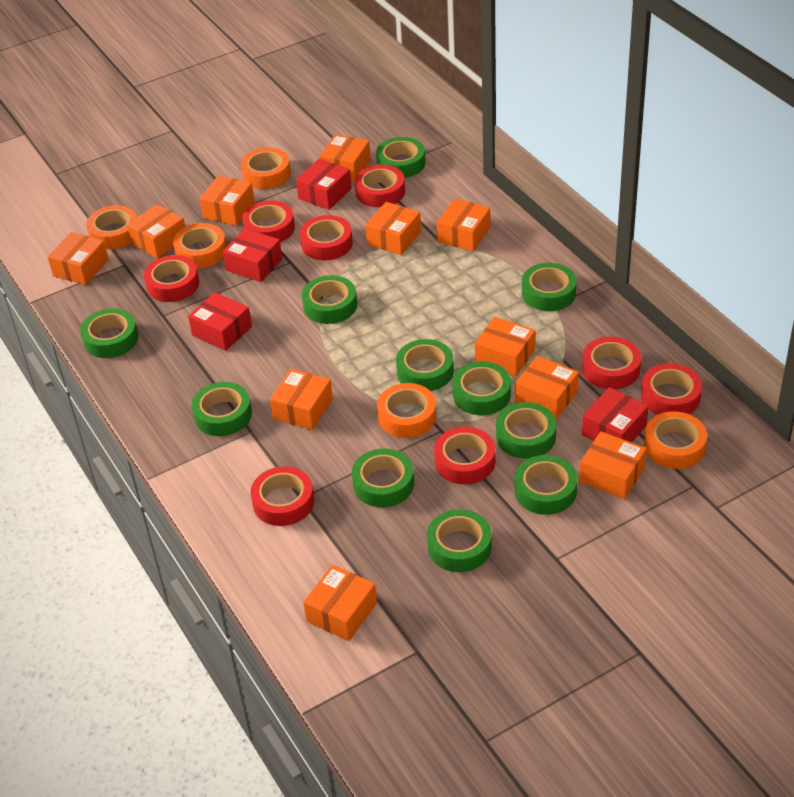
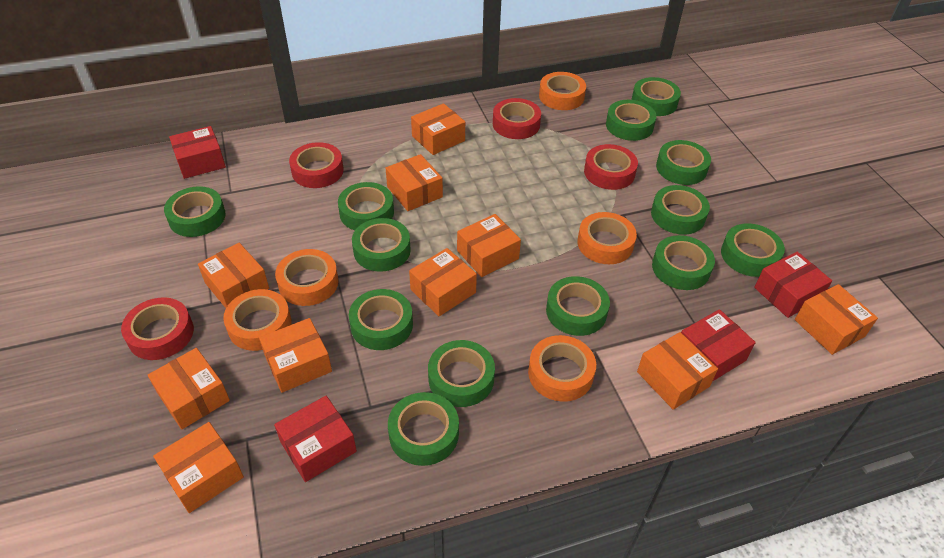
green tape: [80,308,138,358] [191,382,252,436] [302,275,357,324] [352,449,414,507] [376,137,426,178] [396,339,454,391] [427,509,492,572] [452,361,511,415] [496,402,556,459] [514,455,577,515] [522,263,577,311] = 11 -> [164,186,226,237] [338,182,394,230] [349,289,413,350] [352,218,411,272] [388,392,459,466] [428,340,495,407] [546,276,610,336] [606,100,656,141] [631,77,681,116] [651,185,710,235] [652,235,715,290] [656,140,711,185] [721,223,785,277] = 13
orange box: [48,232,109,285] [127,204,185,258] [199,176,255,226] [270,369,333,430] [303,565,377,641] [320,134,371,182] [365,202,421,255] [437,199,491,251] [475,317,535,377] [515,356,579,419] [579,431,646,499] = 11 -> [148,348,230,429] [153,422,244,513] [198,243,269,308] [259,318,332,393] [386,154,443,211] [409,248,477,316] [411,103,465,155] [457,214,521,277] [637,332,718,410] [795,284,878,355] = 10
red tape: [144,255,199,302] [242,201,295,242] [251,466,314,526] [300,215,353,260] [355,165,405,207] [434,427,495,484] [582,337,641,389] [641,363,702,415] = 8 -> [121,297,194,360] [289,142,344,188] [493,98,541,139] [584,144,638,190] = 4

